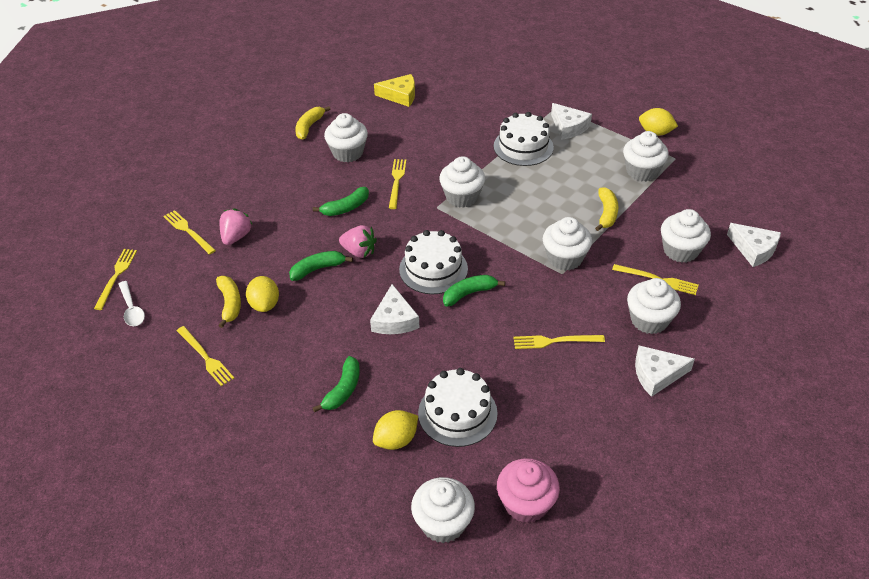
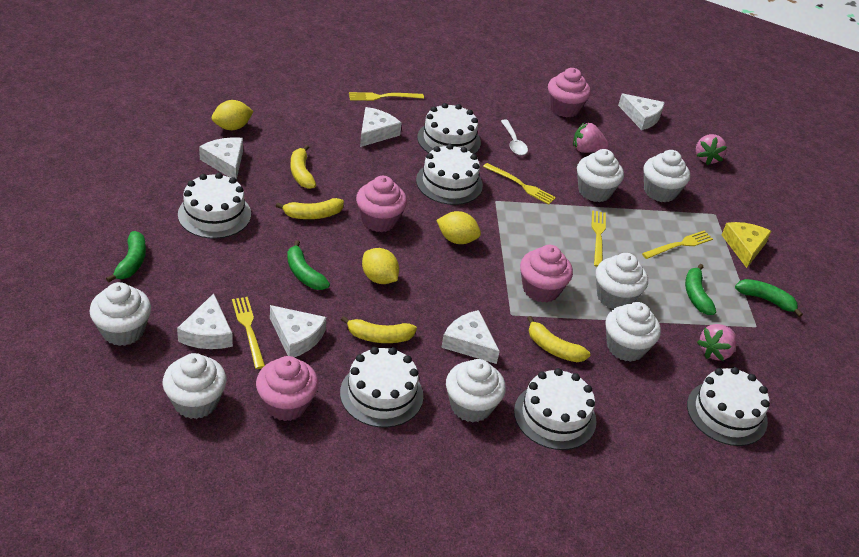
pink cupcake: [497,458,560,523] = 1 -> [256,356,318,421] [356,176,407,232] [520,245,573,303] [548,68,591,117] = 4
pink strawberry: [220,208,253,245] [339,225,377,258] = 2 -> [573,122,609,153] [696,134,727,165] [697,324,737,361] = 3
white cake: [399,230,468,294] [418,368,498,447] [494,112,554,166] = 3 -> [178,173,251,239] [340,347,423,428] [416,144,483,205] [417,103,481,154] [514,368,596,450] [687,367,770,446] = 6
white cheese: [370,284,420,334] [551,103,592,140] [635,345,695,397] [727,223,781,267] = 4 -> [177,293,233,349] [199,137,243,180] [270,305,326,357] [360,107,402,147] [441,310,500,364] [618,93,665,130] = 6
yellow banana: [216,276,241,328] [295,106,330,140] [595,187,618,231] = 3 -> [276,198,344,219] [291,145,316,189] [341,316,417,343] [527,316,590,362] = 4
yellow fork: [94,249,137,310] [163,210,216,255] [177,326,234,386] [389,159,406,209] [513,335,605,349] [612,264,698,295] = 6 -> [232,297,265,369] [349,92,424,101] [483,163,556,205] [592,210,606,267] [642,231,713,259] = 5

